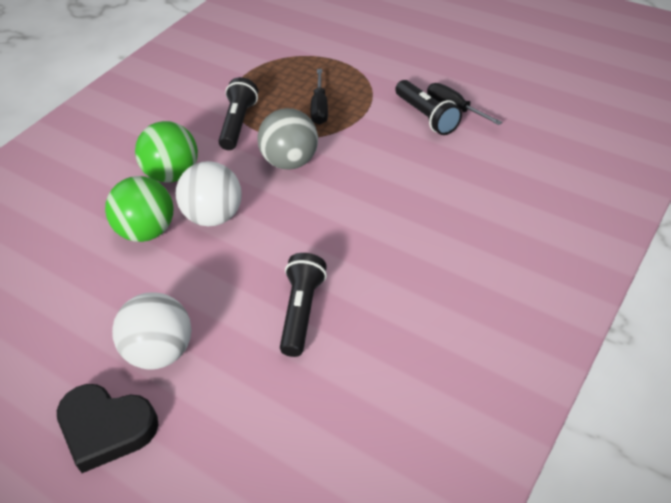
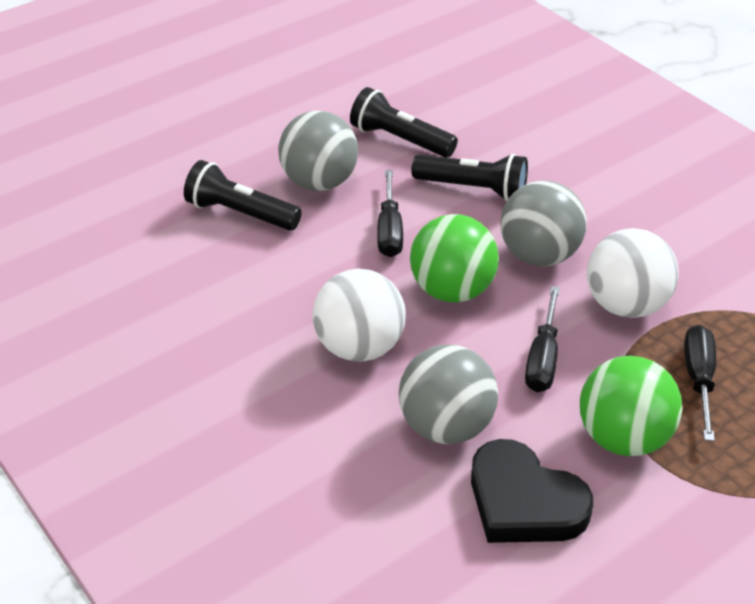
black screwdriver: [310,69,328,125] [427,83,502,125] = 2 -> [377,170,403,257] [525,286,560,392] [684,325,716,441] = 3
grey ball: [257,108,318,170] = 1 -> [278,111,358,191] [399,344,498,444] [500,180,587,266] = 3

